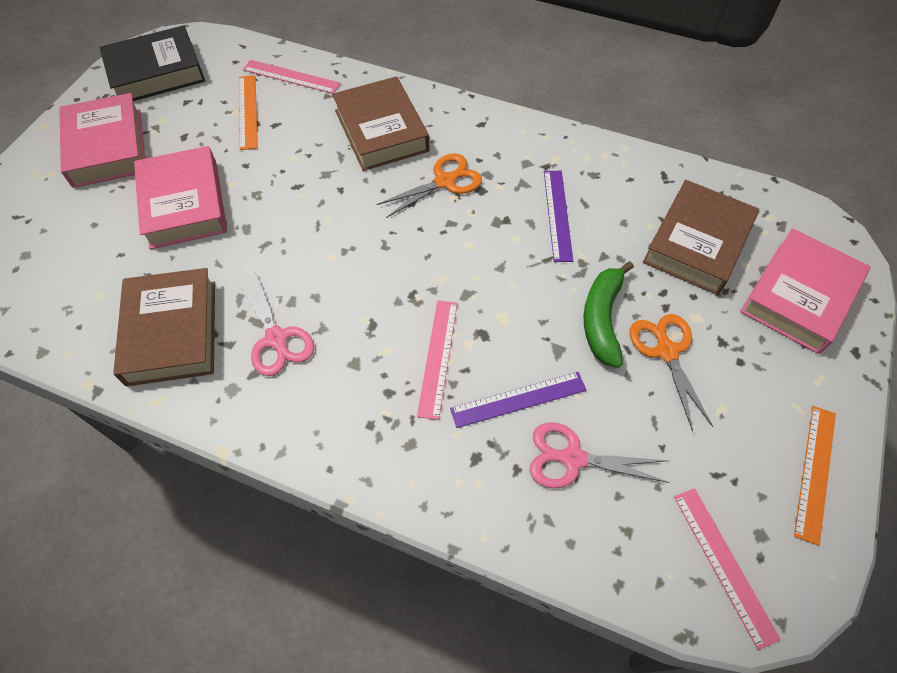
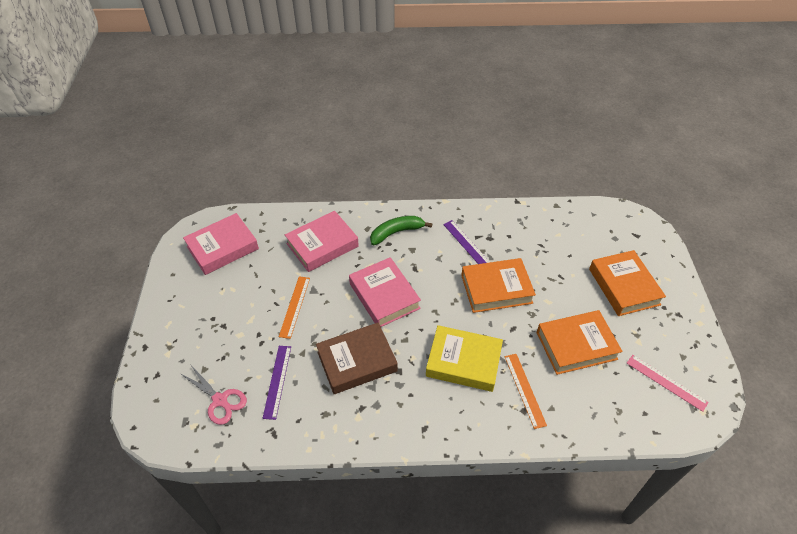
black book: [99,25,205,101] = 1 -> none = 0
brown book: [113,268,215,386] [332,76,430,171] [643,180,759,295] = 3 -> [316,323,398,394] = 1
orange book: none = 0 -> [461,258,536,313] [537,310,623,375] [589,250,666,316] = 3
orange scissors: [376,154,482,218] [630,314,713,431] = 2 -> none = 0
pink ruler: [243,60,341,94] [417,301,457,420] [674,488,781,650] = 3 -> [627,355,709,412] = 1
pink scissors: [238,271,314,376] [530,422,670,488] = 2 -> [181,364,247,425] = 1
yellow book: none = 0 -> [426,325,503,392] = 1

